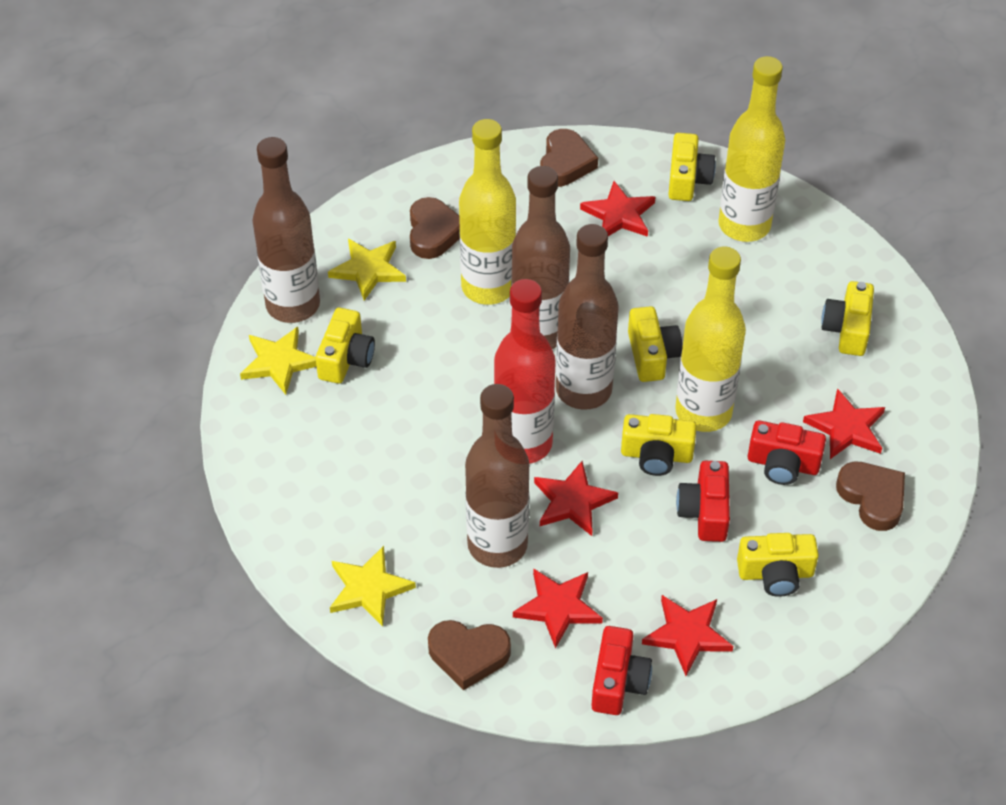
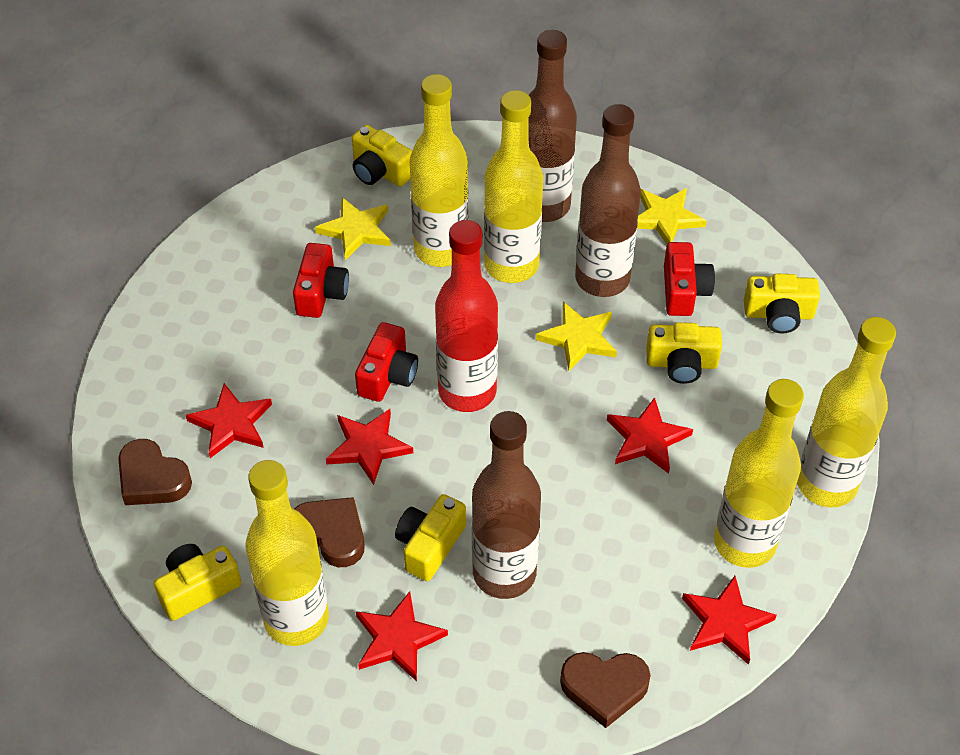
brown bottle: [253,137,320,323] [465,384,529,568] [511,166,570,349] [556,224,619,410] = 4 -> [472,411,541,599] [528,30,577,222] [575,104,641,297] = 3
brown heart: [410,197,460,259] [428,620,511,690] [540,129,598,187] [836,462,905,531] = 4 -> [118,439,192,505] [294,497,365,567] [560,652,650,728] = 3
yellow bottle: [459,119,516,305] [675,246,746,432] [719,56,785,242] = 3 -> [246,460,329,646] [410,74,469,267] [484,90,543,283] [714,379,804,568] [797,317,896,507] = 5
yellow camera: [316,308,375,384] [621,414,697,476] [628,306,682,382] [668,133,716,201] [737,533,819,597] [821,281,874,356] = 6 -> [154,544,242,621] [352,125,412,187] [395,494,466,581] [646,322,722,384] [744,274,820,334] = 5

